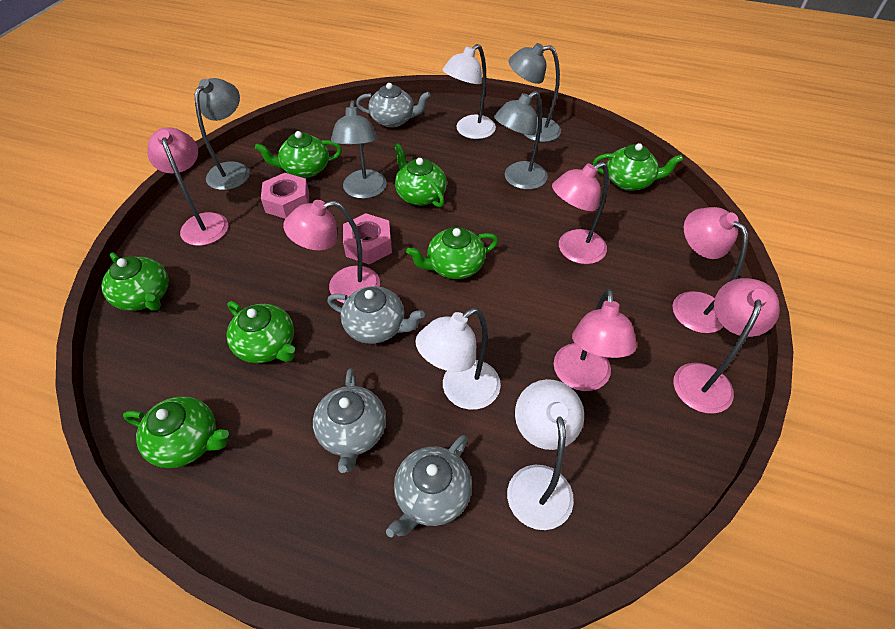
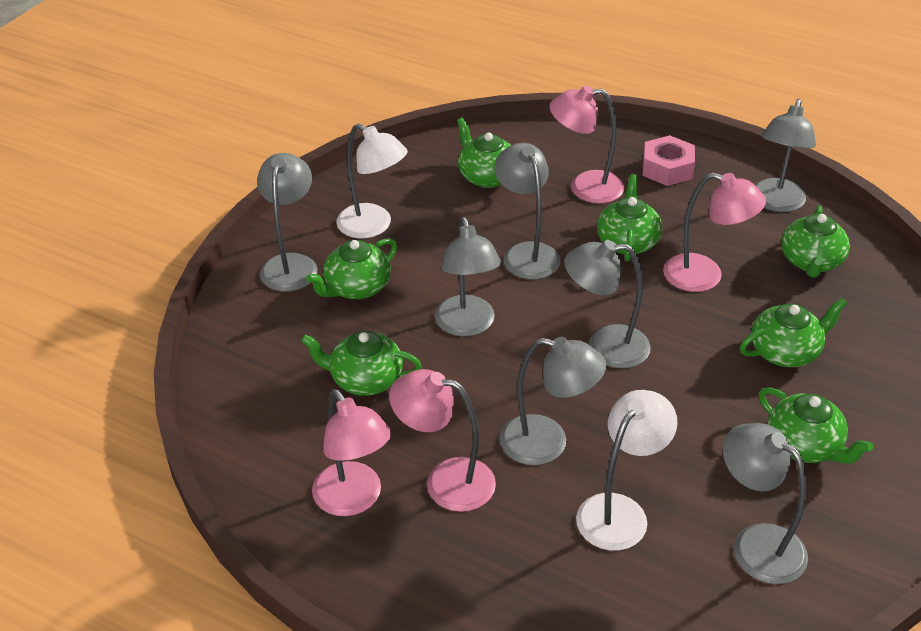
grey lamp: [195,78,250,190] [331,100,387,199] [494,91,548,190] [509,43,561,142] = 4 -> [257,153,317,292] [435,217,501,337] [494,143,561,279] [500,337,606,465] [564,240,651,368] [723,423,808,584] [755,99,816,212] = 7
grey teapot: [313,368,386,473] [327,286,425,344] [356,83,431,128] [386,435,472,537] = 4 -> none = 0
pink lamp: [147,127,228,246] [283,200,380,303] [552,162,609,264] [554,289,637,391] [672,207,748,333] [673,278,780,414] = 6 -> [312,389,391,516] [389,369,496,512] [549,86,624,204] [663,173,766,292] = 4
pink nut: [261,173,309,219] [343,213,392,265] = 2 -> [642,135,695,186] = 1
white lamp: [415,308,501,410] [442,44,496,139] [507,379,584,530] = 3 -> [336,124,408,239] [576,390,677,551] = 2

